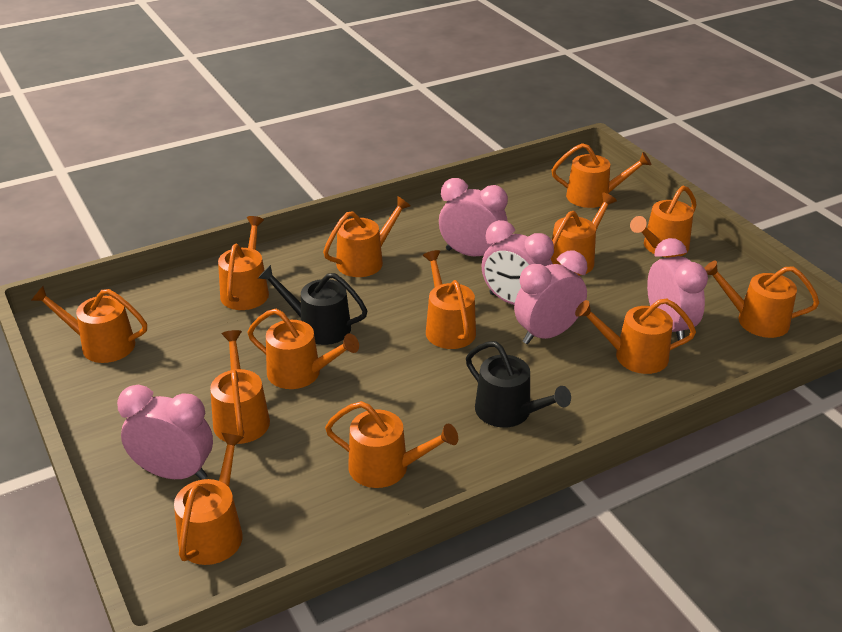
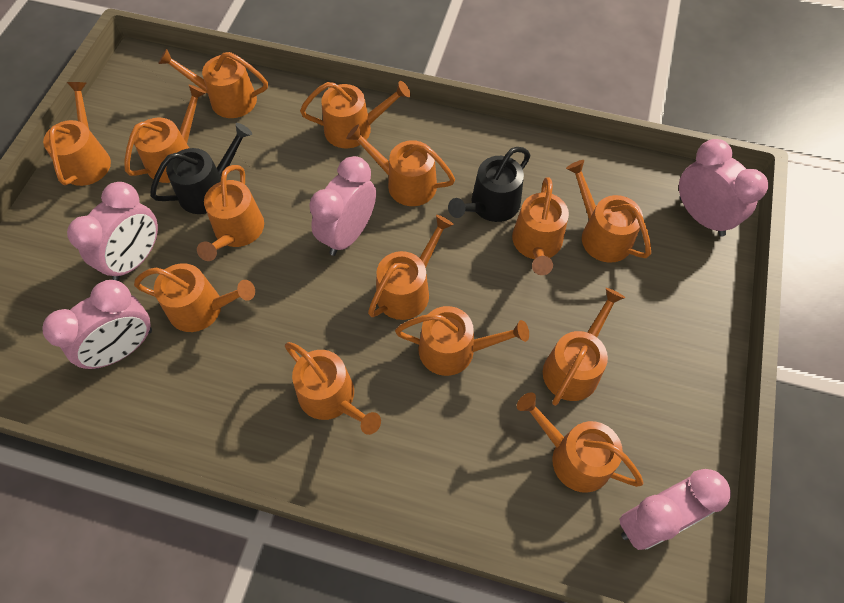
orange watering can: [31,286,147,363] [174,433,244,565] [210,330,270,444] [218,216,269,310] [247,309,359,389] [323,196,411,277] [325,401,458,488] [423,250,476,349] [551,193,617,275] [552,143,651,208] [575,298,696,374] [630,186,697,258] [705,260,819,338] = 13 -> [43,82,111,186] [124,85,206,183] [134,263,255,332] [158,49,268,118] [197,165,264,261] [285,342,381,435] [300,81,411,148] [346,125,455,206] [368,215,454,320] [395,306,529,376] [512,177,569,275] [517,392,643,493] [543,288,625,406] [566,160,651,263] = 14

